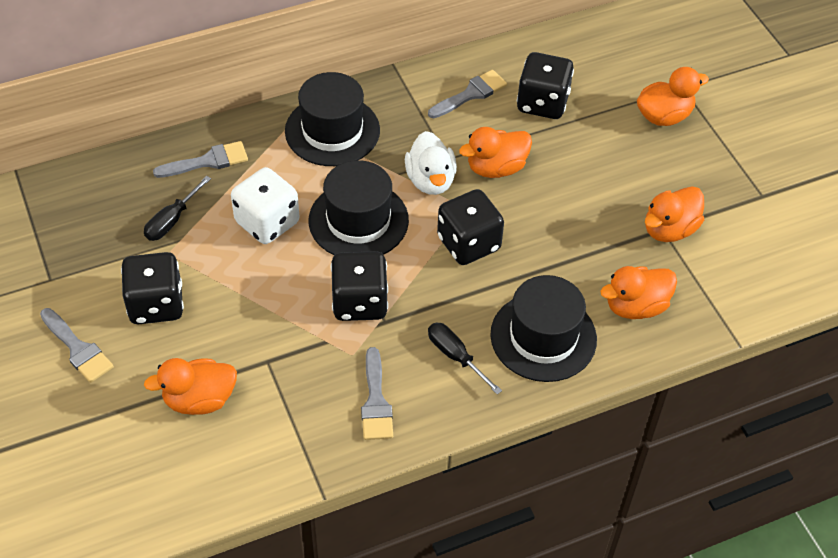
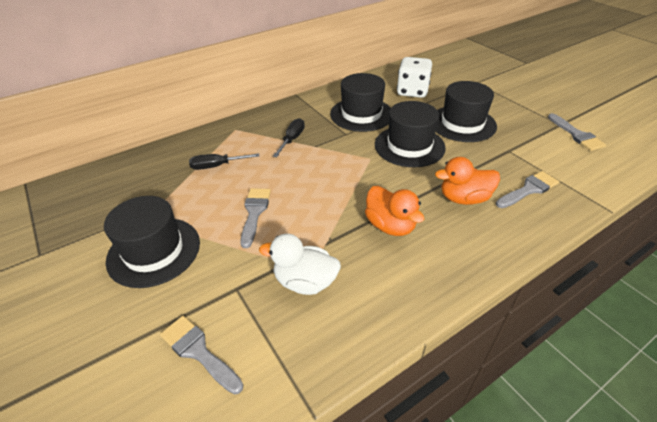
black dice: [121,252,184,324] [331,251,388,321] [437,189,504,265] [517,52,574,119] = 4 -> none = 0
black hat: [285,72,380,166] [308,160,409,255] [490,275,597,382] = 3 -> [104,196,200,288] [330,73,391,132] [375,101,446,167] [436,81,497,142] = 4
orange duck: [144,358,237,415] [459,127,532,178] [600,266,677,319] [637,67,709,126] [645,186,704,242] = 5 -> [365,186,424,236] [435,157,500,205] = 2

